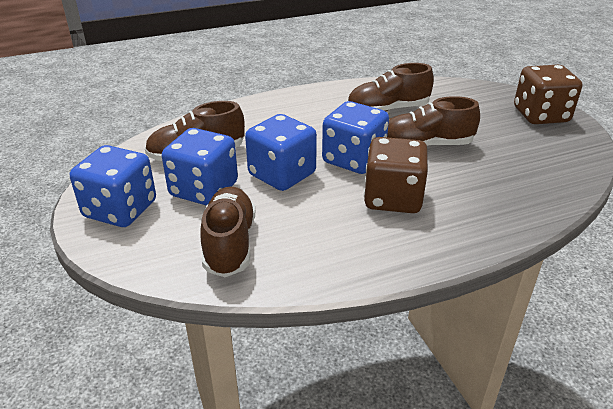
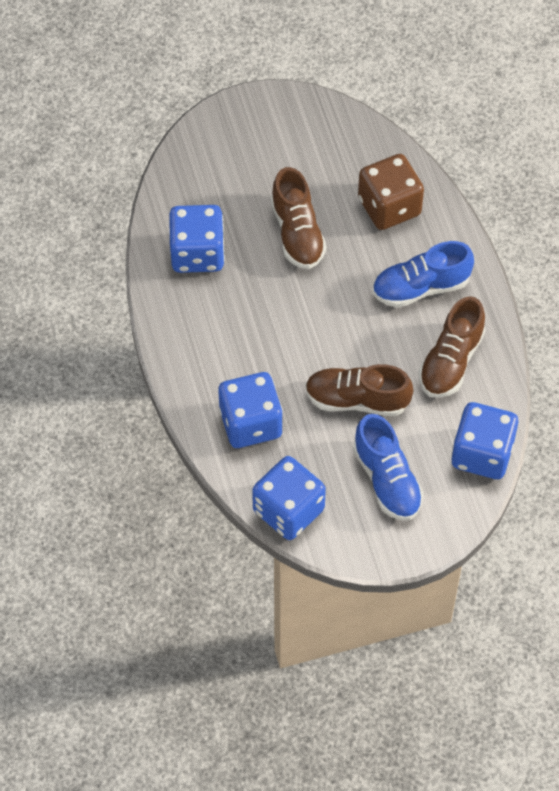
blue shoe: none = 0 -> [353,414,424,520] [372,241,474,308] = 2
brown dice: [364,137,428,213] [514,65,582,124] = 2 -> [358,154,424,230] = 1
brown shoe: [145,101,245,161] [200,186,255,277] [348,63,434,111] [387,96,480,146] = 4 -> [271,167,327,269] [305,364,413,416] [419,296,486,398] = 3

